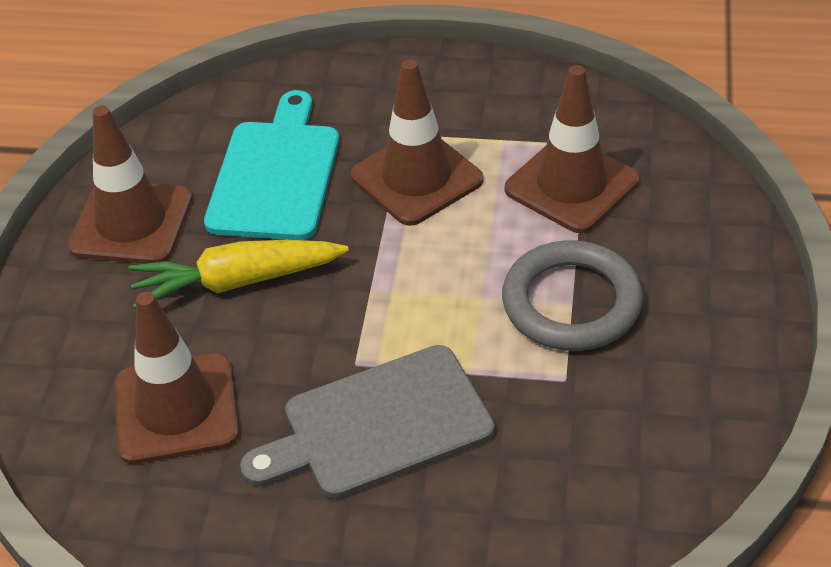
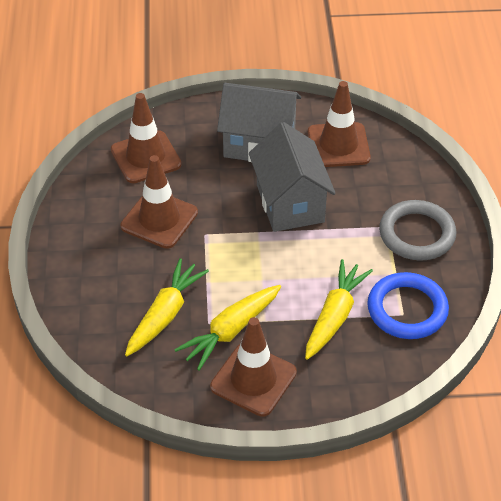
blue ring: none = 0 -> [367,272,449,339] = 1
grey cutting board: [240,345,495,499] = 1 -> none = 0
grey house: none = 0 -> [217,83,301,162] [249,122,336,232] = 2
turquoise cutting board: [204,90,339,240] = 1 -> none = 0
yellow carrot: [128,240,349,309] = 1 -> [125,258,209,356] [174,285,281,371] [305,259,373,360] = 3

